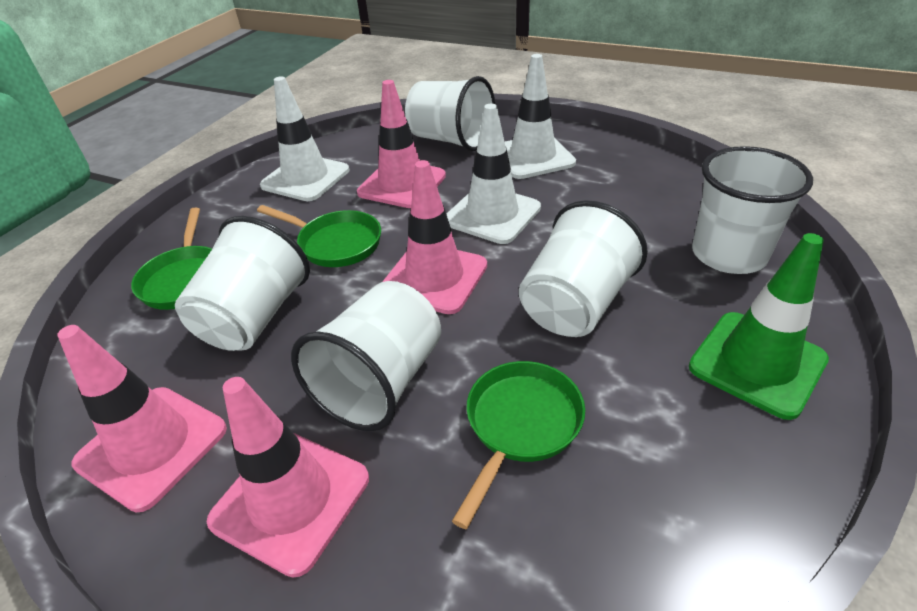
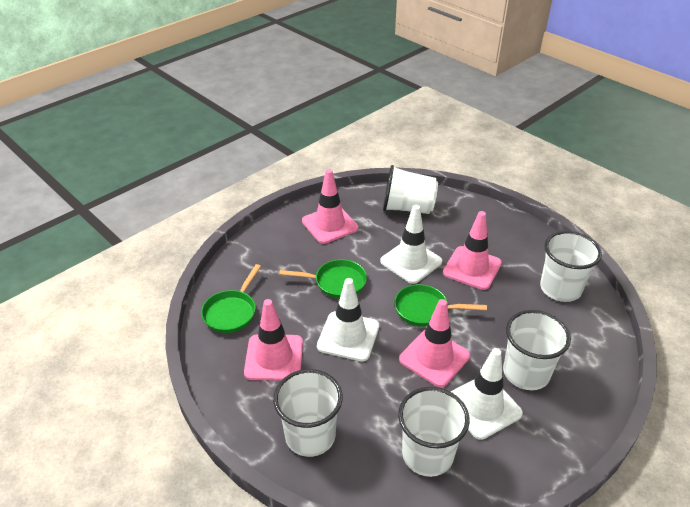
green traffic cone: [689,233,829,420] = 1 -> none = 0

